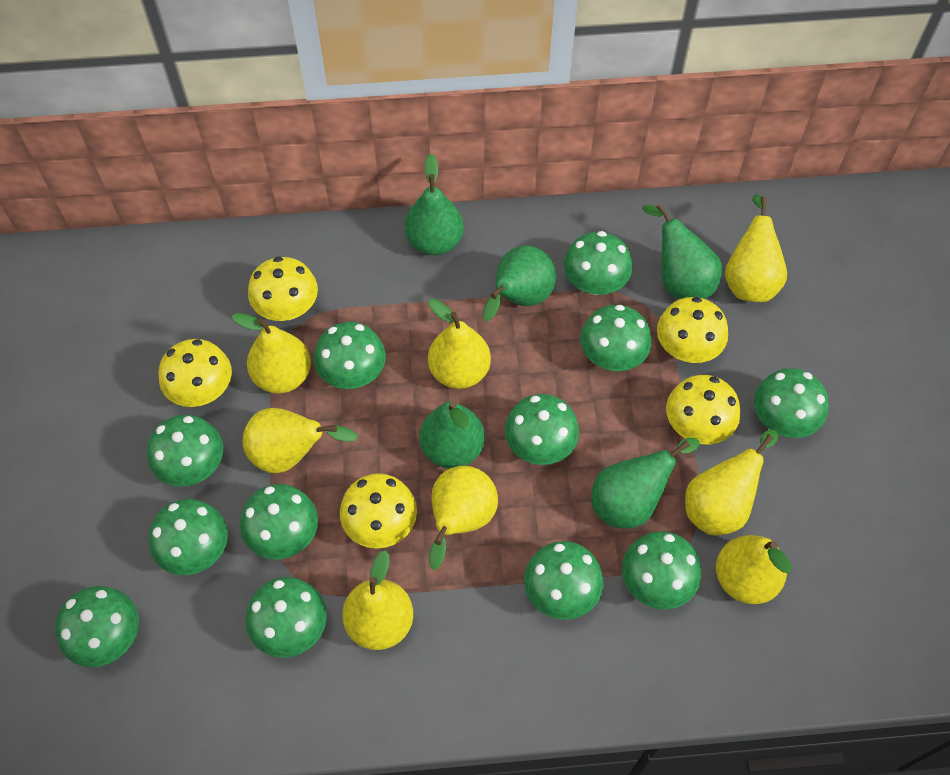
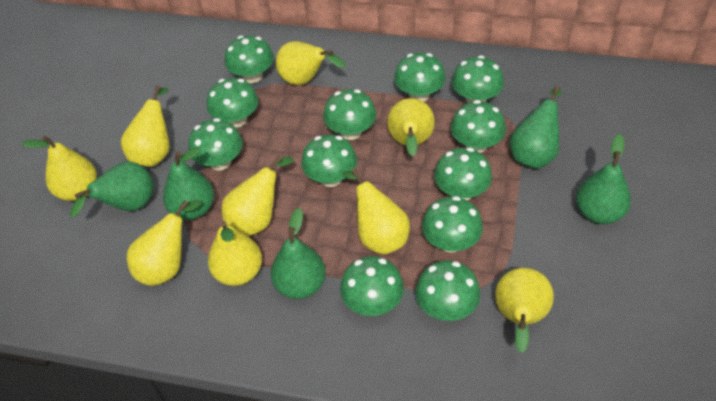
yellow mushroom: [159,339,232,407] [248,256,318,321] [340,473,417,549] [657,297,728,363] [666,375,740,444] = 5 -> none = 0
yellow pear: [232,313,311,394] [243,408,358,473] [342,550,413,650] [428,299,491,389] [429,466,498,570] [685,429,778,535] [716,535,792,604] [725,194,787,302] = 8 -> [21,135,97,201] [121,86,170,167] [127,200,201,286] [208,221,262,286] [222,155,293,236] [276,41,346,85] [343,168,410,255] [387,98,435,156] [495,268,554,353] = 9

